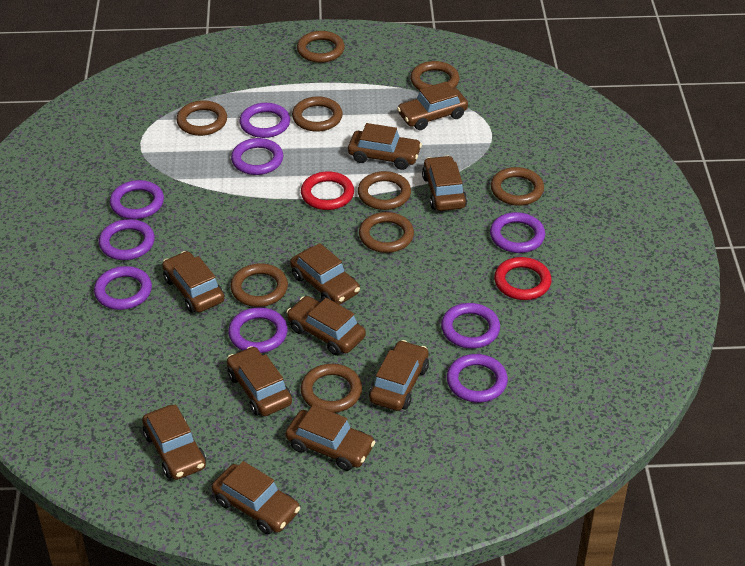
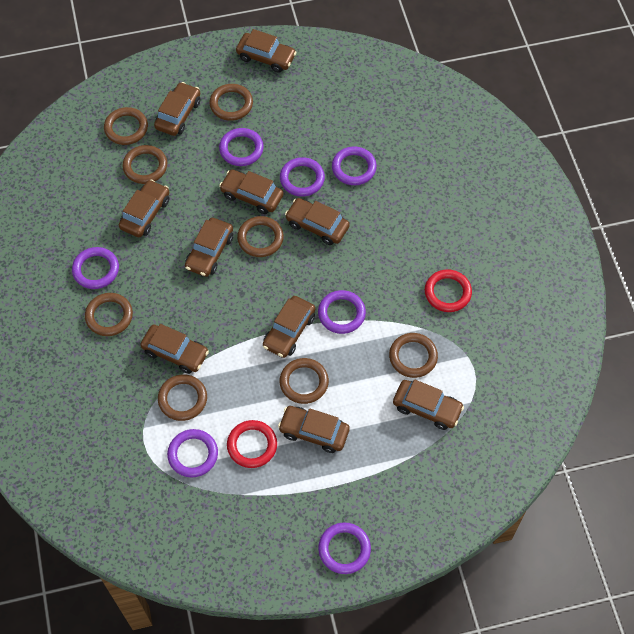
brown car: [142,404,206,480] [162,251,224,313] [212,461,300,535] [227,346,292,416] [285,405,375,471] [287,296,366,356] [290,243,360,305] [348,123,422,170] [369,340,429,411] [397,81,468,130] [422,156,467,211] = 11 -> [119,180,170,237] [140,324,209,374] [154,82,200,136] [185,218,233,277] [219,169,284,214] [236,29,297,73] [263,296,315,358] [278,406,350,453] [285,198,350,245] [393,379,464,430] = 10
brown ring: [176,100,227,136] [230,263,288,307] [292,96,343,132] [297,31,345,63] [301,364,362,413] [358,171,411,210] [359,212,414,253] [410,61,459,90] [491,167,544,206] = 9 -> [85,293,133,336] [104,107,148,145] [122,145,167,184] [158,374,207,421] [209,84,253,121] [237,216,284,257] [280,358,329,404] [389,333,438,378] = 8
purple ring: [94,266,152,310] [99,219,155,260] [110,180,164,219] [228,307,288,353] [231,138,283,175] [239,103,290,138] [441,303,500,349] [447,354,508,403] [490,212,545,253] = 9 -> [72,247,119,289] [167,429,218,477] [219,128,264,166] [280,157,325,197] [318,290,366,334] [318,522,371,574] [332,146,377,185] = 7

